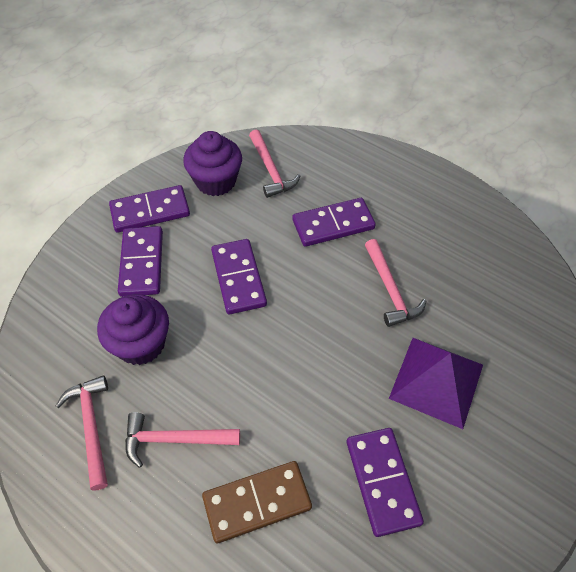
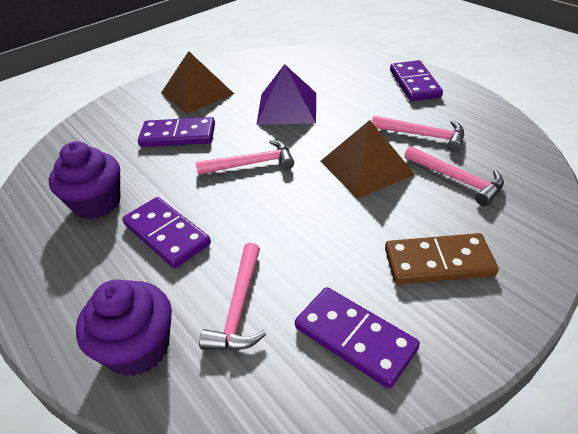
brown pyramid: none = 0 -> [161,51,234,114] [320,120,415,199] = 2
purple domino: [109,185,190,233] [118,226,163,297] [211,239,267,314] [292,198,376,247] [347,428,424,537] = 5 -> [122,197,211,268] [138,117,215,147] [295,287,420,389] [390,60,443,101] = 4

